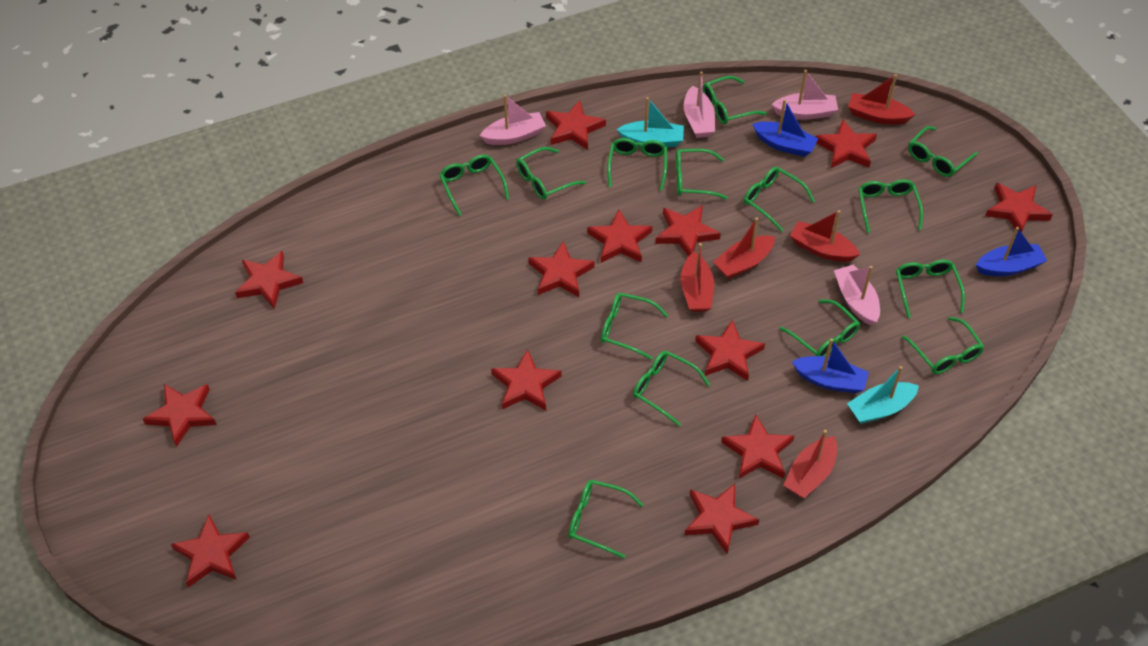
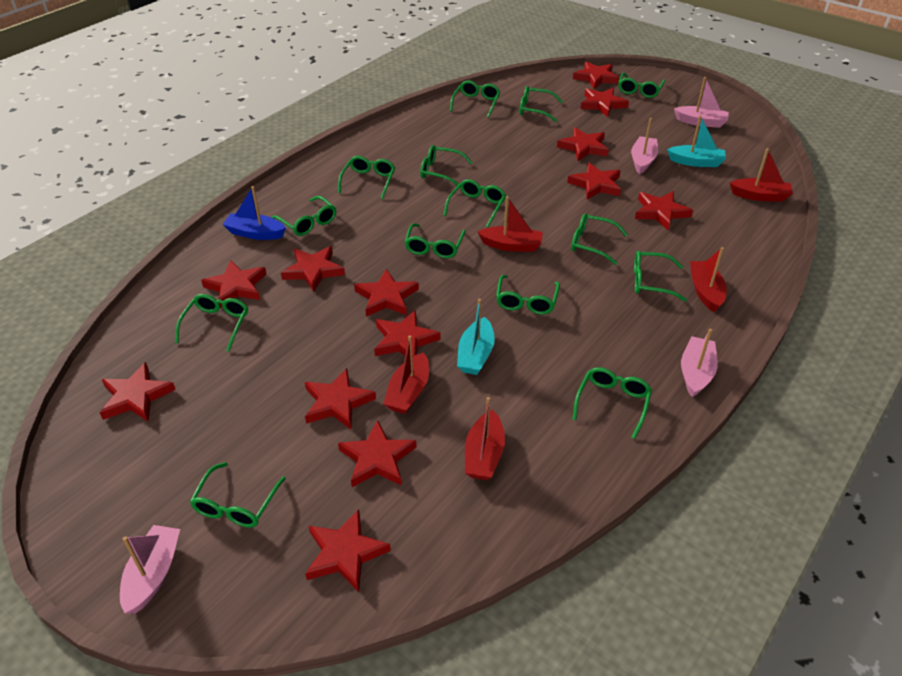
blue boat: [753,99,819,157] [792,338,869,393] [976,227,1047,276] = 3 -> [222,186,286,240] = 1

